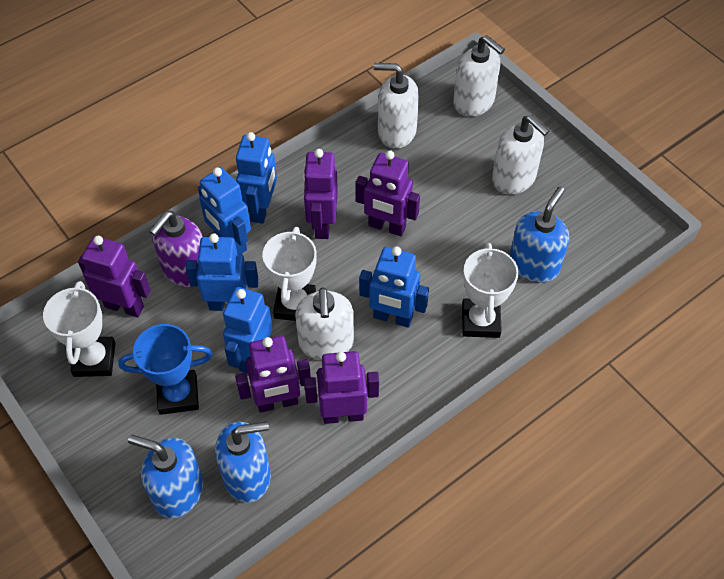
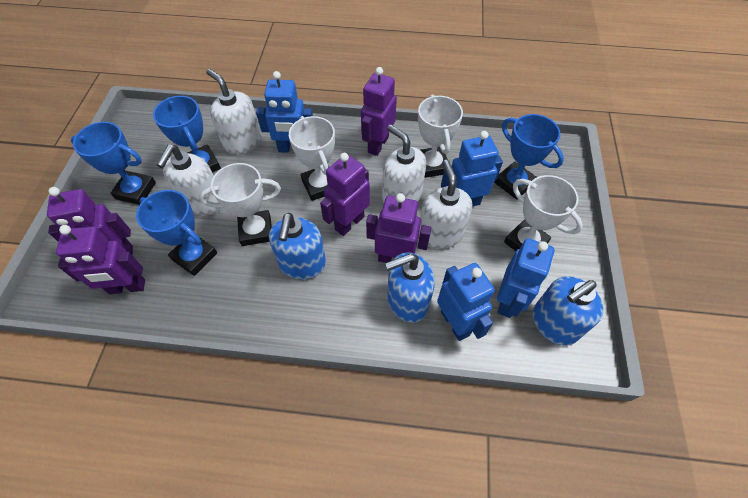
blue robot: [186,233,259,311] [198,167,251,254] [223,287,273,374] [236,132,277,224] [359,246,429,328] = 5 -> [256,71,313,153] [437,263,495,341] [441,131,503,207] [497,238,555,318] = 4
blue trophy: [118,324,213,415] = 1 -> [71,122,156,205] [136,190,217,276] [153,96,221,173] [494,114,564,199] = 4
purple soap dispenser: [149,211,203,287] = 1 -> none = 0
white trophy: [43,281,116,377] [262,227,317,321] [462,243,519,338] = 3 -> [200,163,281,246] [289,116,335,201] [418,94,463,178] [504,175,583,251] = 4

